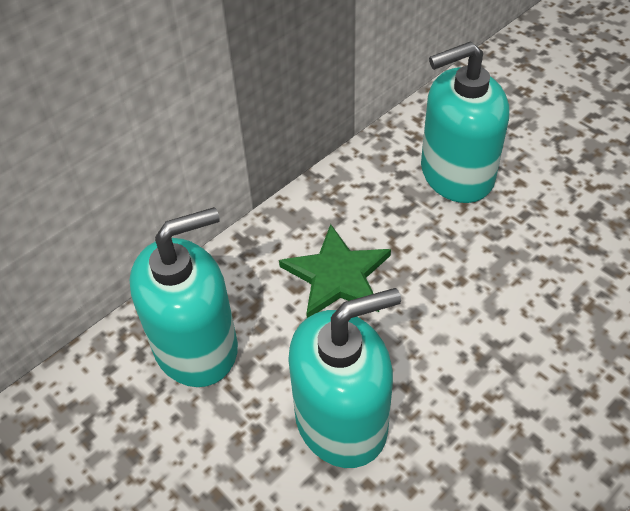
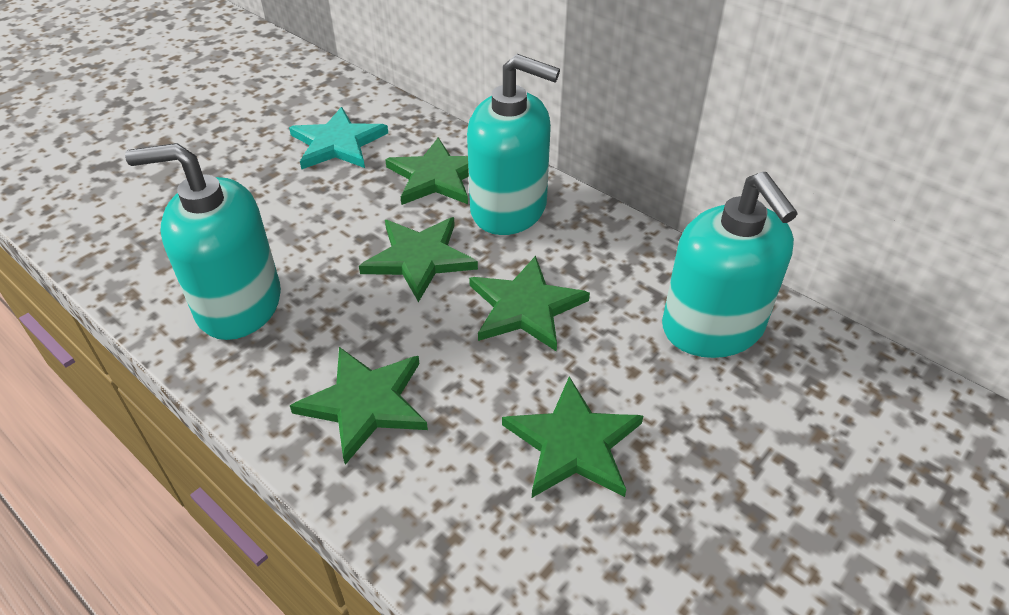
green star: [279,224,391,318] = 1 -> [290,347,428,465] [359,217,478,302] [385,137,469,205] [469,256,590,352] [502,376,643,498] = 5
turquoise star: none = 0 -> [289,107,388,169] = 1

